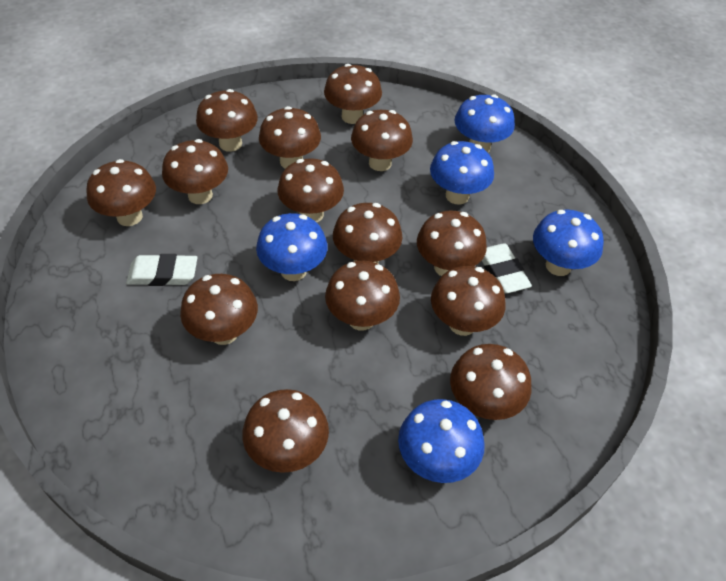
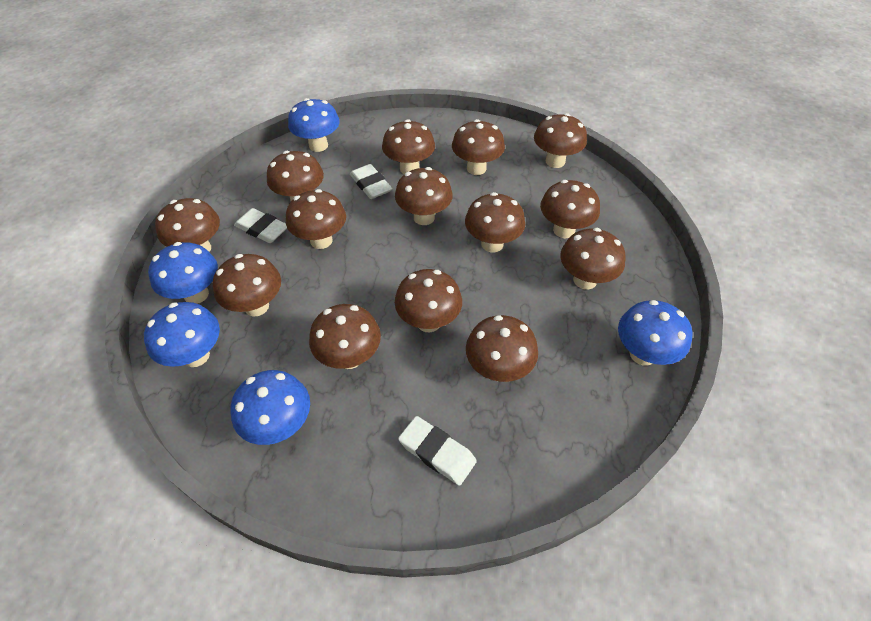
white eraser: [126,254,197,286] [482,244,532,293] = 2 -> [234,208,287,243] [350,164,392,199] [398,416,477,485] = 3

